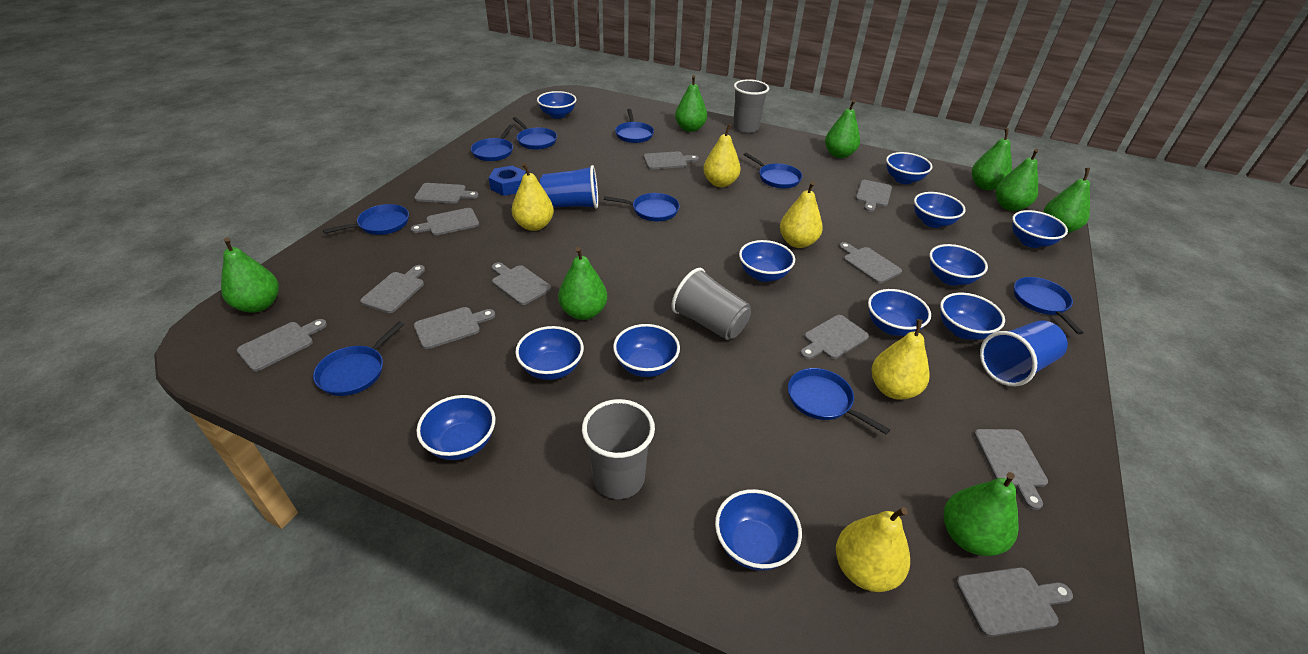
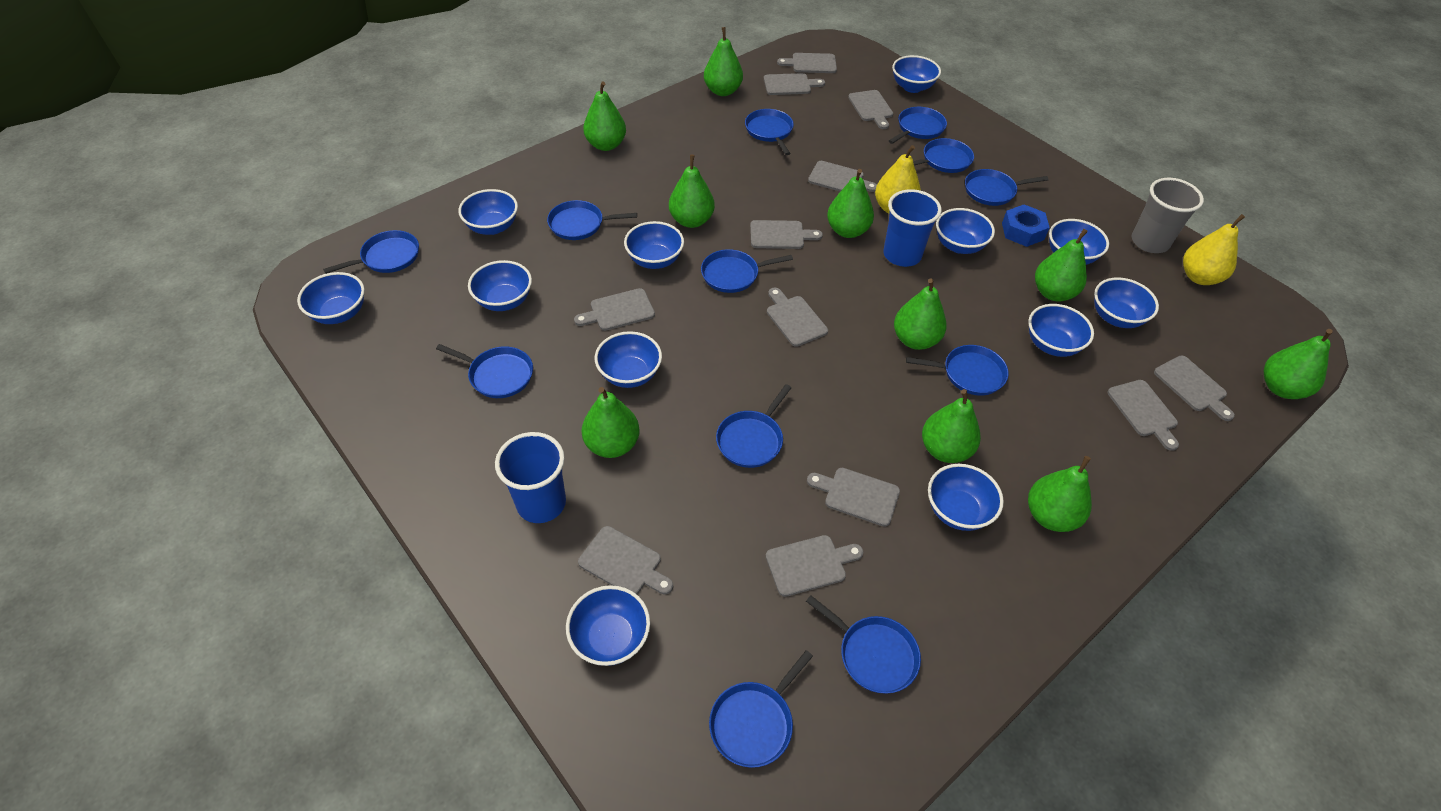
blue pan: [313,321,404,396] [323,204,409,235] [471,125,513,161] [513,117,557,150] [604,193,680,221] [615,109,654,143] [743,153,802,188] [788,368,890,435] [1014,277,1084,334] = 9 -> [323,230,419,274] [436,344,533,398] [547,200,637,240] [701,249,793,293] [709,650,813,768] [716,384,791,468] [745,109,794,155] [806,595,921,694] [889,107,947,144] [906,345,1009,396] [913,138,974,173] [965,169,1048,206] = 12
green pear: [221,237,279,313] [558,247,607,320] [675,75,707,132] [825,100,860,158] [944,472,1018,556] [972,128,1012,190] [996,149,1038,211] [1044,168,1090,233] = 8 -> [582,387,640,458] [583,82,626,151] [669,155,715,228] [704,27,743,96] [827,169,874,238] [894,278,947,350] [922,389,981,463] [1028,456,1092,532] [1035,229,1088,302] [1263,329,1333,399] = 10
grey cup: [582,399,655,499] [672,268,751,340] [733,79,769,133] = 3 -> [1132,178,1204,253] = 1
yellow pear: [512,163,554,231] [703,124,741,187] [780,181,823,248] [836,507,910,592] [872,319,930,400] = 5 -> [875,145,921,213] [1183,214,1245,285] = 2

